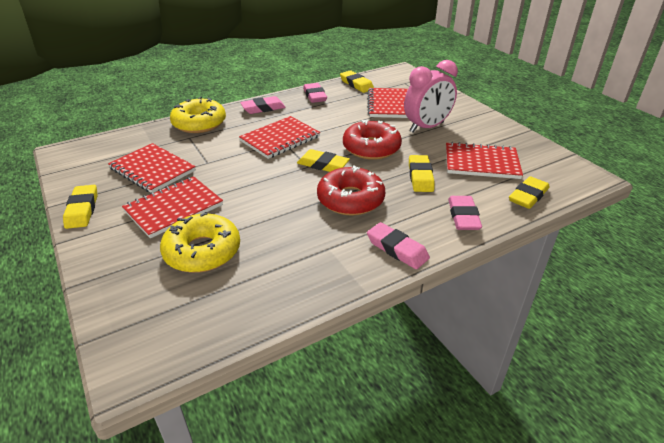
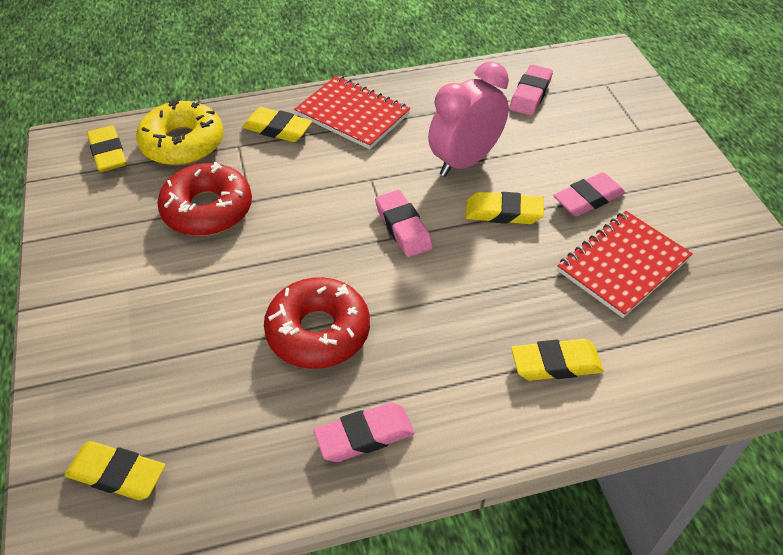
red notebook: [108,143,196,193] [122,176,223,238] [239,116,320,159] [368,88,408,118] [446,142,523,179] = 5 -> [294,75,410,149] [557,211,693,318] = 2
yellow donut: [160,212,240,273] [170,97,226,133] = 2 -> [136,100,224,165] = 1

